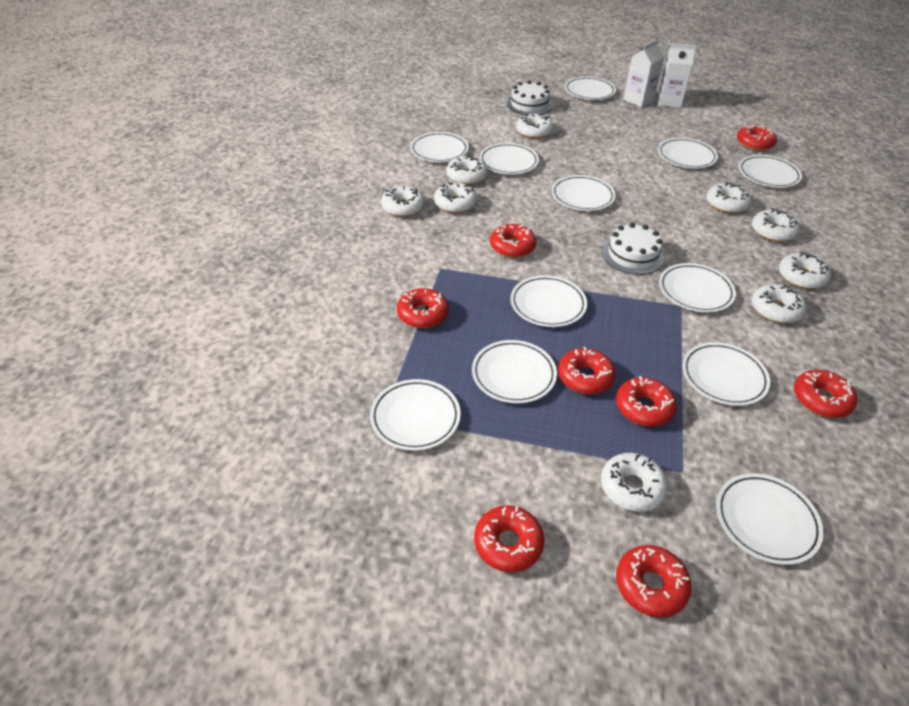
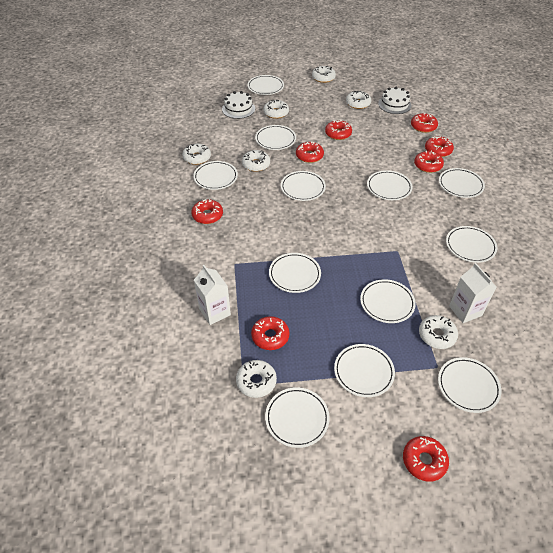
white donut: [381,186,425,217] [434,182,477,213] [446,155,487,185] [516,114,553,139] [601,453,668,512] [707,182,751,213] [752,208,800,242] [752,284,806,323] [779,252,831,289] = 9 -> [182,144,211,165] [236,360,277,398] [242,150,270,172] [263,100,289,119] [312,66,336,83] [346,91,371,109] [419,315,458,349] = 7

